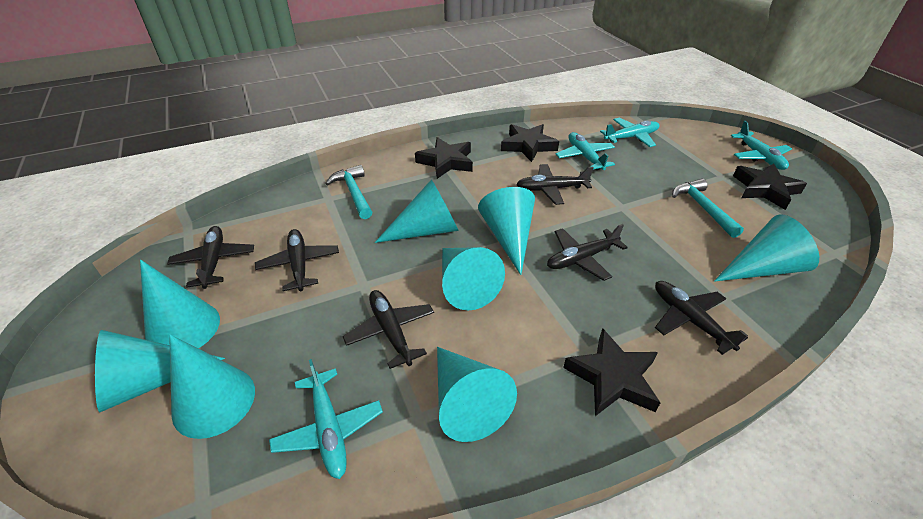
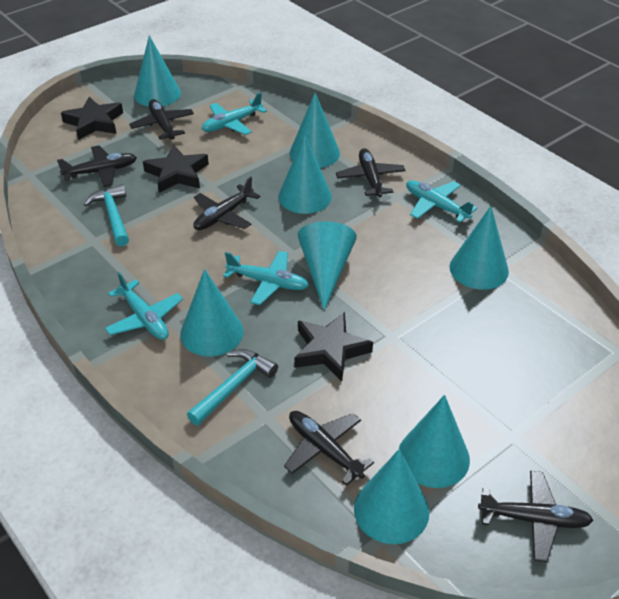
black star: [415,137,473,179] [501,124,559,162] [563,328,661,416] [733,163,807,210] = 4 -> [61,97,123,140] [143,145,209,193] [294,312,373,381] = 3

